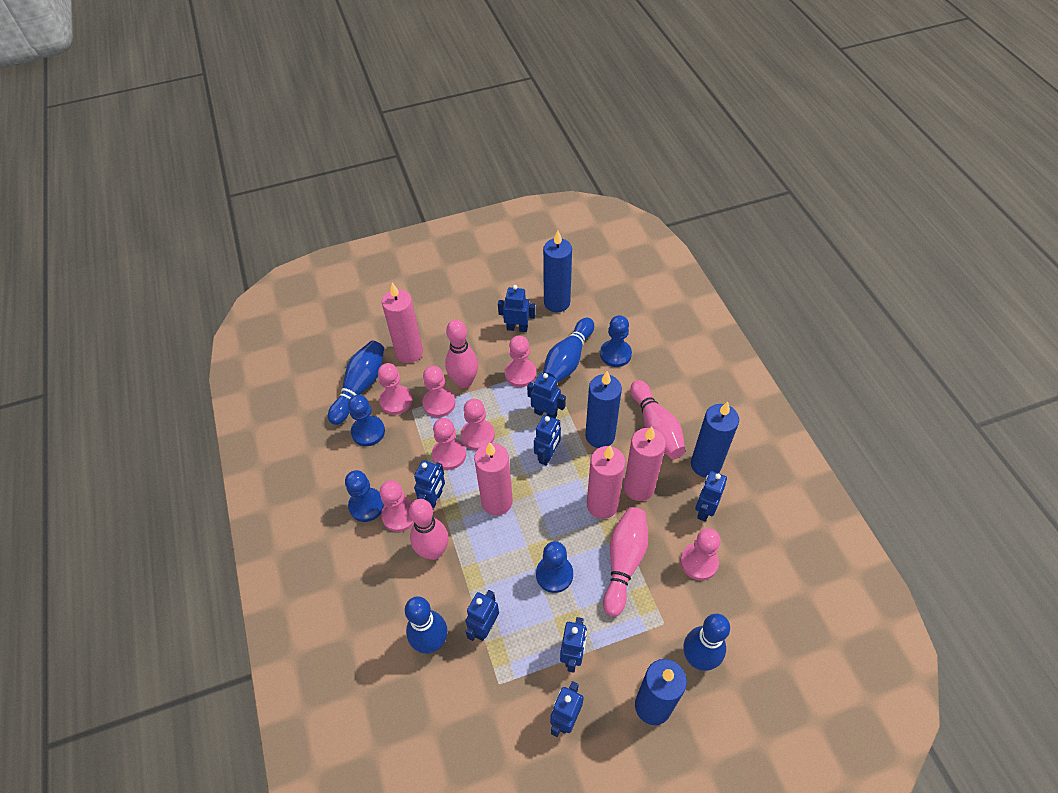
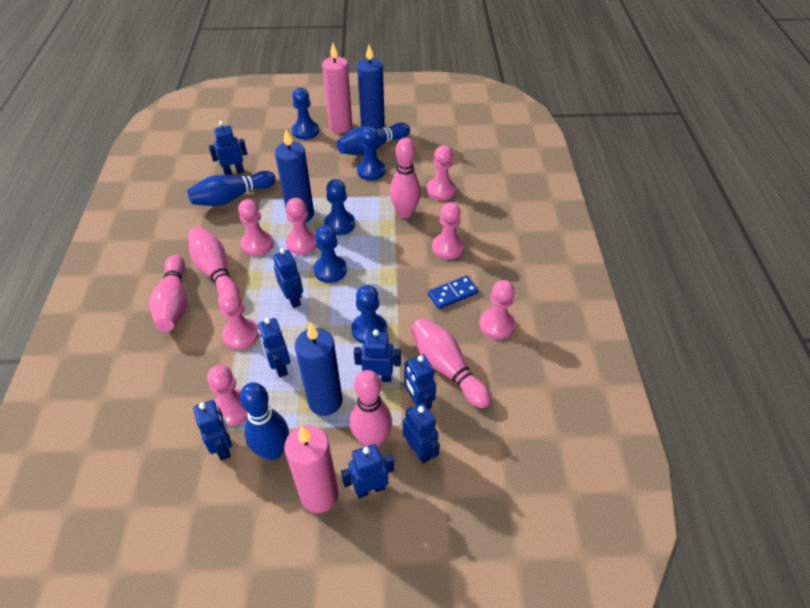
blue bowling pin: [328,341,384,425] [405,596,447,654] [543,318,594,383] [684,614,730,671] = 4 -> [187,171,276,206] [240,382,289,460] [337,122,410,156] = 3
blue candle: [543,231,572,312] [585,371,622,448] [635,659,687,725] [691,402,739,478] = 4 -> [275,129,314,222] [295,322,342,416] [357,45,385,128] = 3
blue domino: none = 0 -> [428,275,479,309] = 1
blue pawn: [345,470,384,522] [348,395,385,446] [536,541,573,593] [600,315,632,367] = 4 -> [292,88,319,140] [313,225,347,283] [324,179,355,235] [351,285,387,344] [357,127,385,181] = 5
pink bowling pin: [409,499,448,560] [445,319,478,388] [603,507,648,617] [630,380,685,459] = 4 -> [149,255,187,332] [188,226,240,296] [350,370,392,447] [390,138,421,218] [411,318,491,408] = 5
pink candle: [382,283,423,363] [474,442,513,516] [587,446,625,519] [624,427,666,501] = 4 -> [284,425,339,513] [322,43,352,133] = 2

